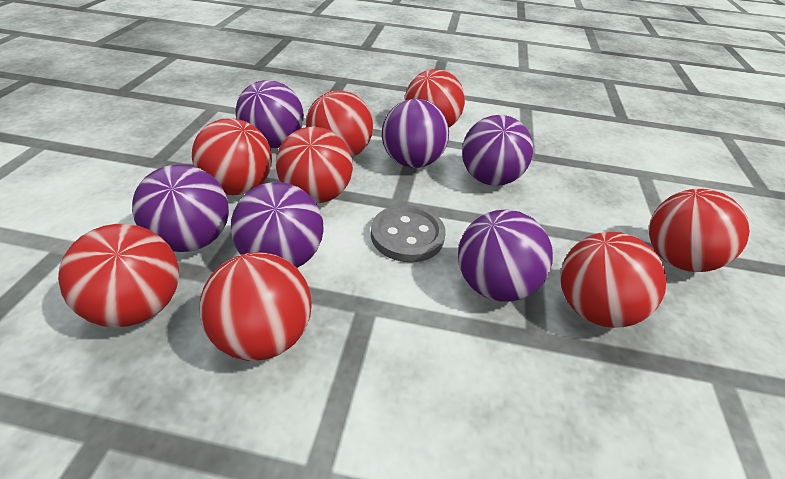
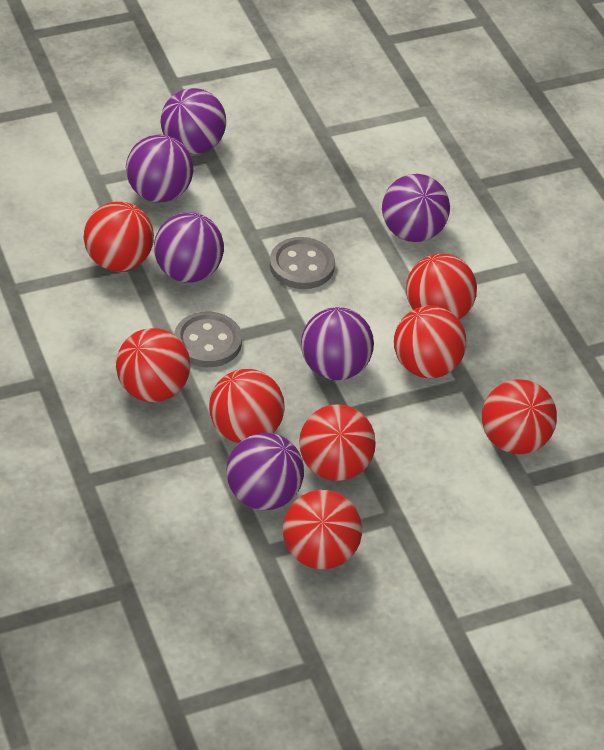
grey button: [371,205,446,262] = 1 -> [174,312,242,367] [270,237,335,289] = 2

